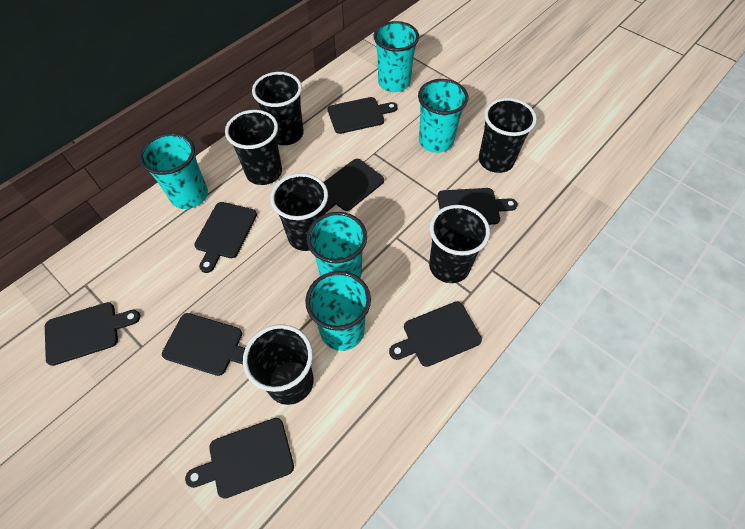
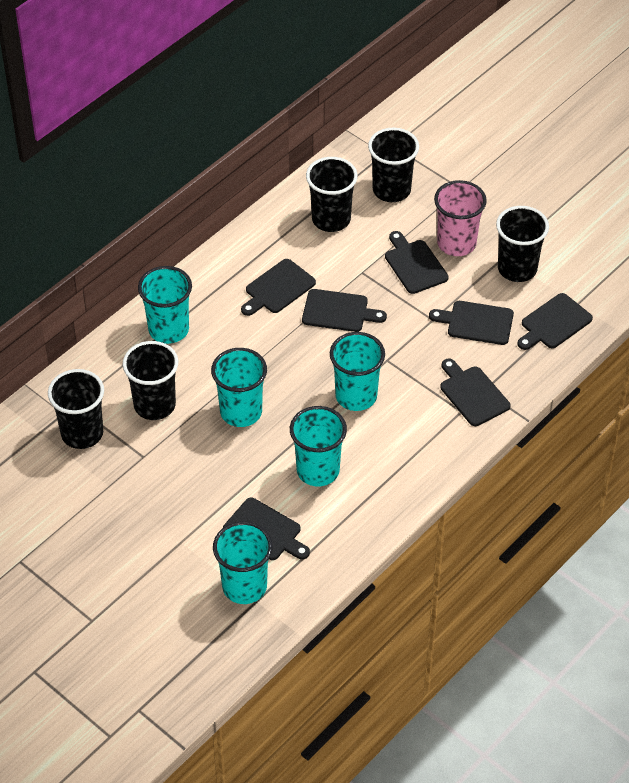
black cup: [225,110,282,185] [243,324,314,405] [252,72,304,145] [270,173,328,251] [429,205,490,283] [479,98,537,173] = 6 -> [48,369,104,449] [123,341,178,420] [306,157,358,232] [368,128,419,202] [496,206,549,282] = 5
black cutting board: [45,302,140,366] [162,313,245,376] [185,418,294,499] [194,202,257,273] [323,159,384,213] [328,97,398,134] [389,302,482,367] [437,188,518,225] = 8 -> [223,498,310,560] [241,259,316,316] [302,289,387,332] [385,231,449,294] [429,301,514,345] [440,359,510,426] [517,293,593,350] = 7
pink cup: none = 0 -> [434,180,487,256] = 1

